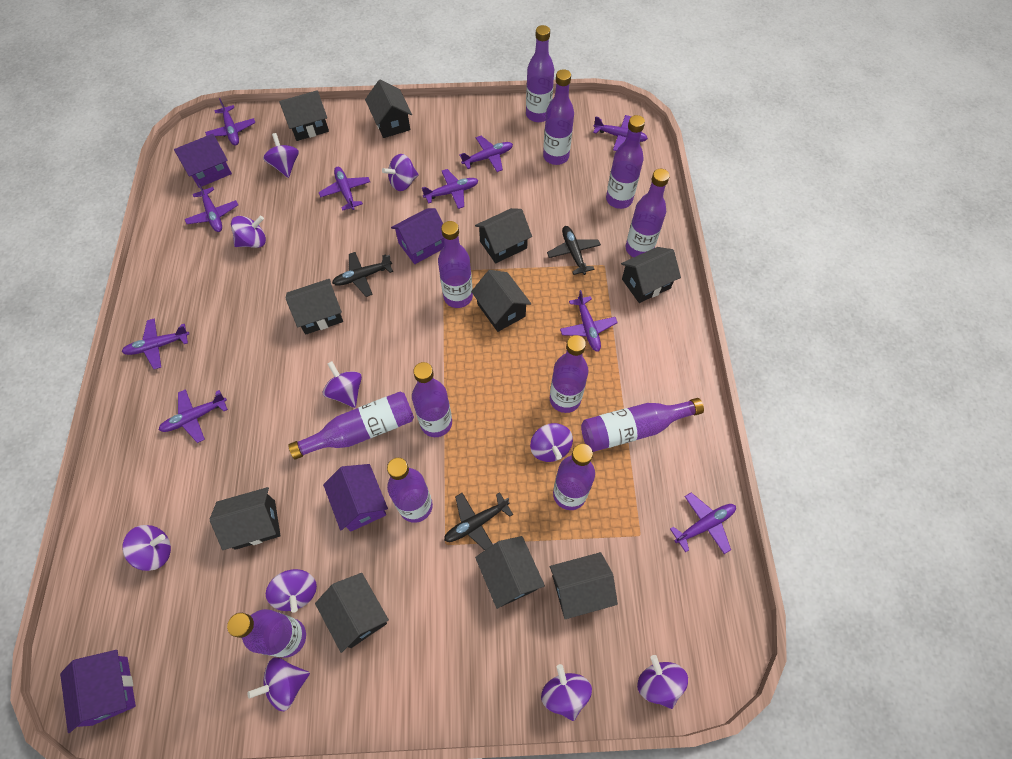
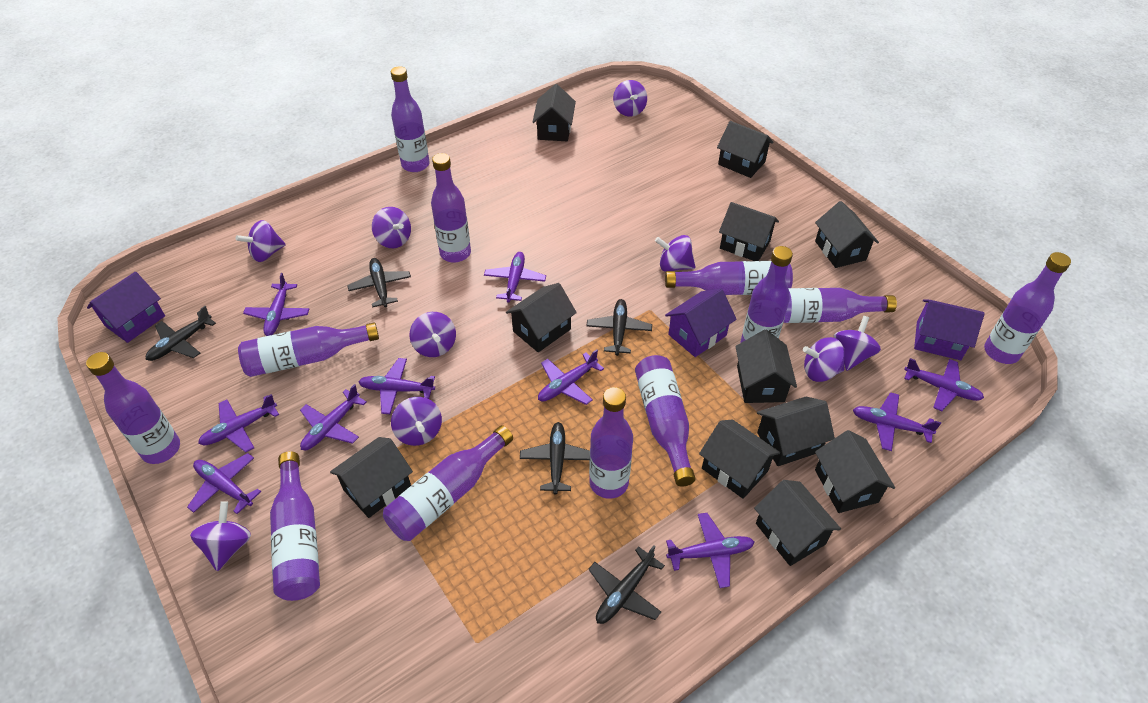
black house: [210,487,281,550] [279,90,329,141] [285,279,343,335] [315,573,389,653] [365,80,412,138] [471,270,531,332] [475,208,532,263] [475,536,545,609] [550,552,618,619] [621,247,681,303] = 10 -> [330,437,413,518] [506,283,577,352] [532,84,576,141] [699,419,780,499] [717,121,774,178] [719,202,779,261] [735,330,797,403] [754,480,841,566] [757,396,835,466] [815,201,879,268] [815,430,895,513] = 11
black plane: [332,252,393,297] [444,492,513,550] [547,226,601,275] = 3 -> [146,306,216,361] [347,258,411,307] [520,422,590,495] [586,299,652,356] [588,545,665,624] = 5
purple house: [60,650,136,733] [174,134,232,188] [323,464,388,532] [391,208,444,264] = 4 -> [87,272,165,343] [665,288,737,357] [914,299,985,360] = 3
purple spinning top: [122,525,171,571] [231,216,266,248] [247,657,310,711] [263,133,299,178] [266,569,317,613] [323,361,362,408] [382,154,419,191] [530,423,573,462] [541,664,592,721] [637,655,688,709] = 10 -> [190,501,251,571] [236,220,286,262] [372,207,411,248] [391,397,442,446] [410,312,456,357] [613,80,647,117] [655,235,696,272] [803,337,845,382] [834,316,881,371] = 9

